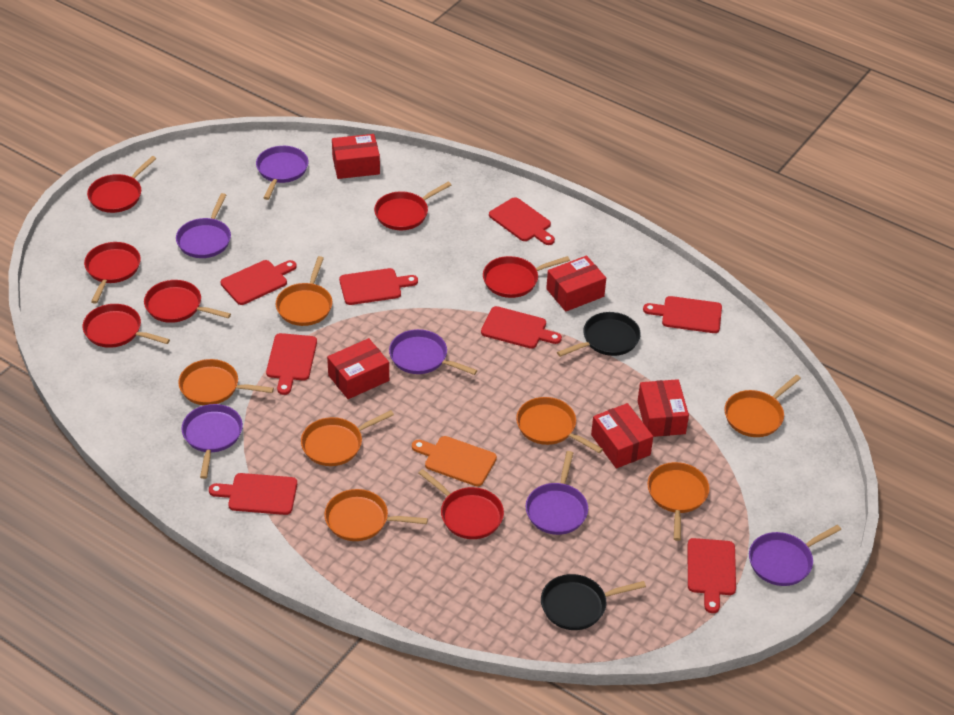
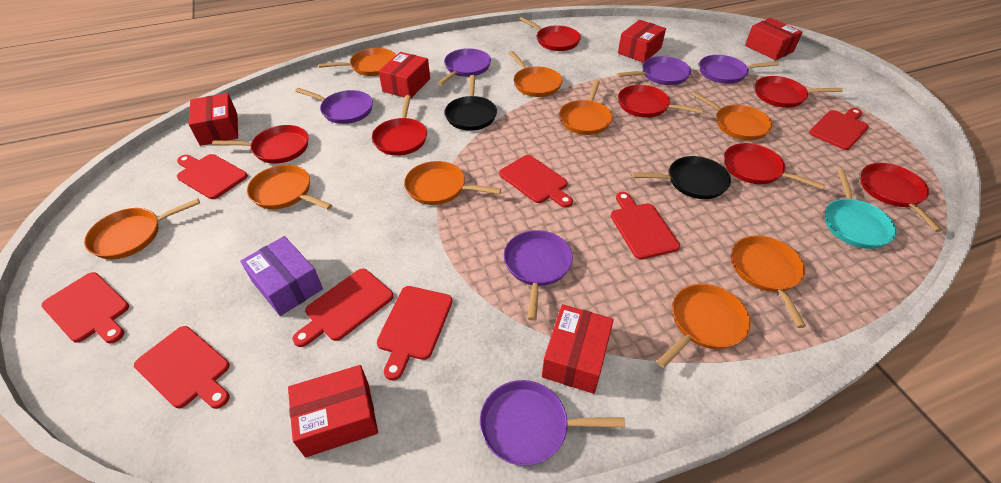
orange cutting board: [412,436,497,486] = 1 -> none = 0
orange pan: [178,359,274,405] [276,256,332,326] [301,410,394,466] [324,489,428,541] [516,397,603,453] [647,462,710,541] [725,375,801,437] = 7 -> [84,198,200,259] [247,165,332,210] [318,48,396,76] [404,161,501,205] [509,51,562,97] [559,80,612,135] [657,284,751,368] [691,91,773,140] [732,235,806,328] = 9
purple box: none = 0 -> [240,236,323,316] = 1
red box: [327,338,389,399] [332,134,380,179] [546,256,606,312] [591,403,653,468] [638,379,689,437] = 5 -> [189,93,238,146] [288,365,378,457] [379,52,430,99] [542,304,614,394] [618,20,666,63] [745,18,802,60] = 6
turquoise pan: none = 0 -> [825,169,897,249] = 1

